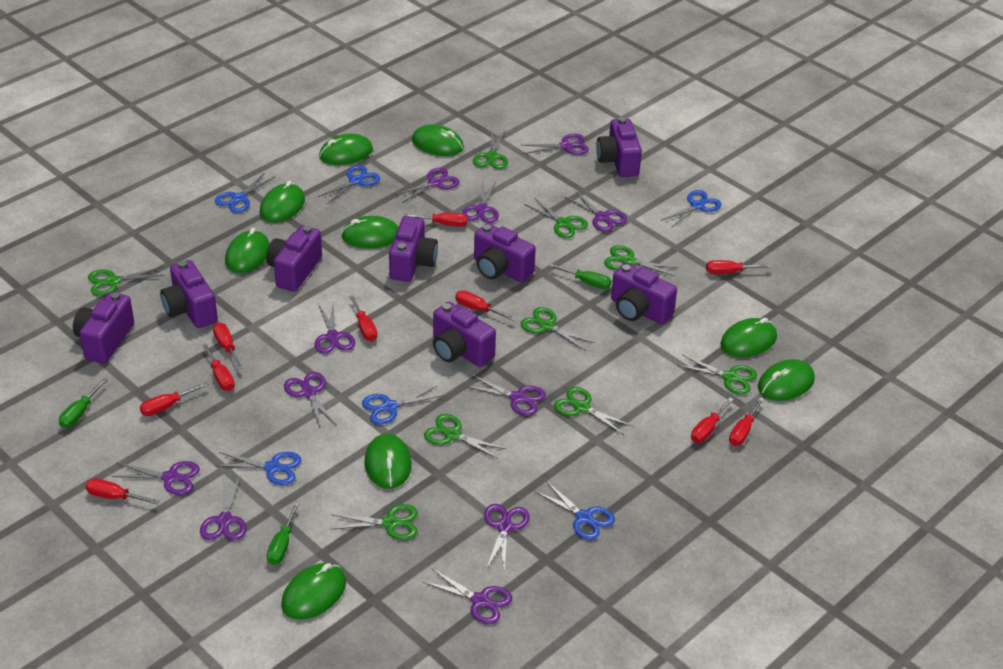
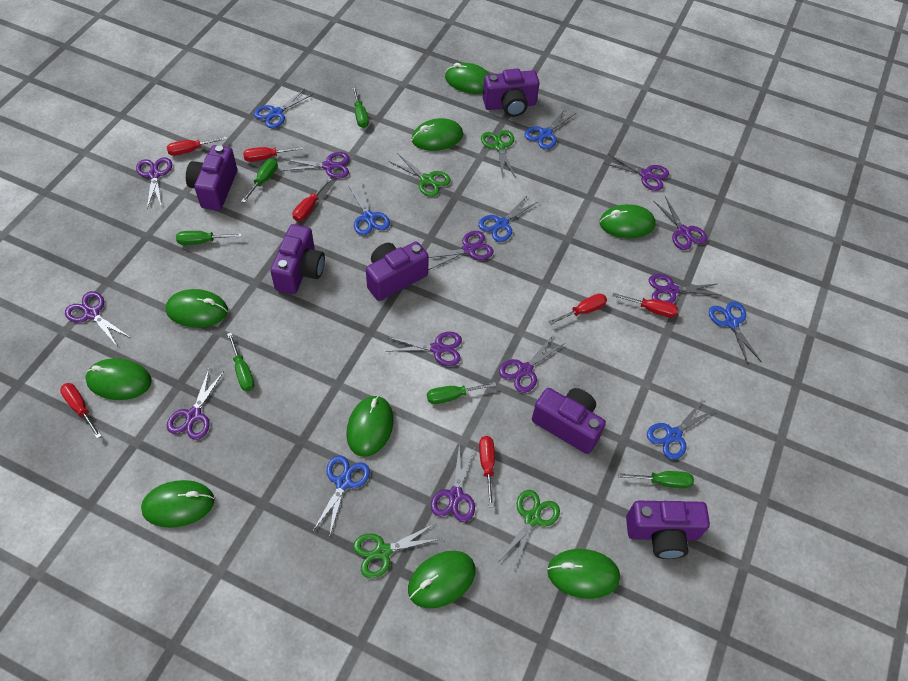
blue scissors: [215,172,275,213] [215,452,301,485] [318,165,380,204] [362,386,444,424] [535,481,615,540] [662,190,721,228] = 6 -> [254,89,313,128] [313,455,370,537] [348,182,390,235] [478,195,538,242] [525,108,576,149] [647,401,716,460] [709,301,761,364] = 7
green scissors: [88,267,165,296] [330,504,418,540] [424,414,506,459] [473,131,508,169] [521,307,594,350] [524,198,588,238] [554,387,632,435] [604,245,678,276] [677,355,757,394] = 9 -> [353,523,440,578] [389,153,451,197] [481,130,516,178] [498,490,560,570] = 4
green screwdriver: [59,378,108,428] [267,502,300,565] [549,264,611,289] = 3 -> [176,231,242,245] [227,332,254,391] [241,159,278,203] [352,86,369,128] [427,382,496,404] [619,471,694,488] = 6
purple camera: [73,292,134,363] [160,260,218,328] [266,226,322,292] [389,216,438,282] [433,302,496,367] [474,223,536,282] [596,117,642,177] [611,263,677,324] = 8 -> [186,145,237,211] [270,224,325,294] [366,241,429,301] [483,68,540,117] [532,388,606,454] [626,501,710,559] = 6
red screwdriver: [85,478,159,504] [140,382,209,416] [202,344,235,391] [213,323,243,369] [349,295,377,341] [404,213,467,227] [455,290,516,321] [691,398,734,443] [706,260,772,274] [729,397,764,446] = 10 -> [60,383,101,439] [167,136,227,156] [243,146,304,162] [293,178,332,221] [479,436,495,507] [549,294,607,325] [613,293,678,318] = 7

